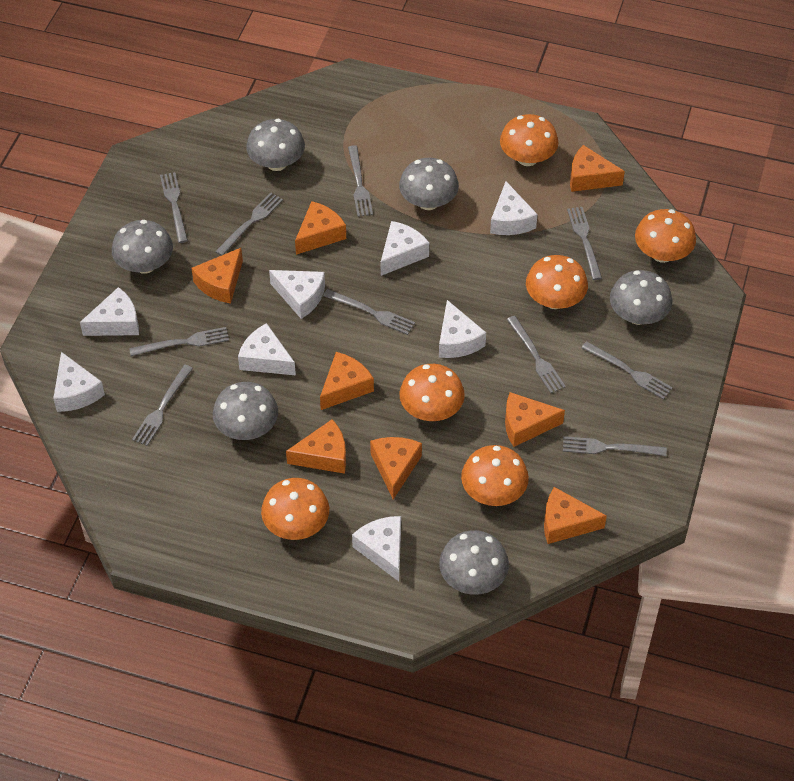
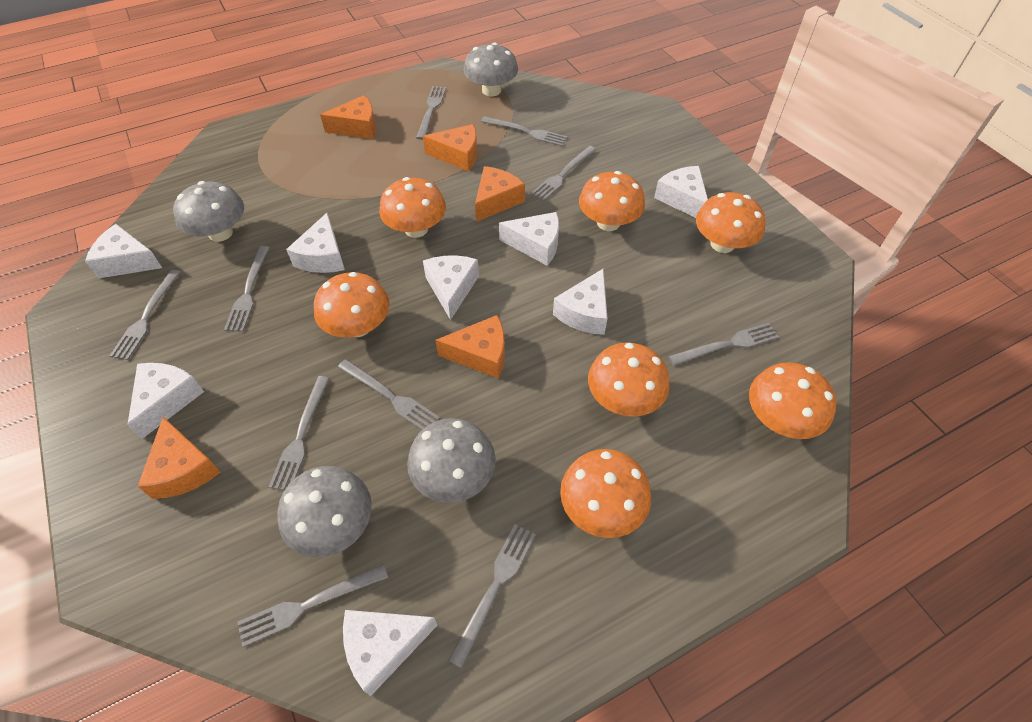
grey mushroom: [112,220,173,274] [213,382,278,440] [246,119,305,171] [399,158,459,210] [439,530,509,595] [610,270,672,325] = 6 -> [173,181,244,242] [277,466,372,557] [407,418,496,503] [464,43,518,96] = 4
orange cheese: [191,248,243,304] [286,419,346,474] [295,201,346,255] [320,352,374,410] [370,437,422,500] [505,392,565,447] [544,487,607,544] [570,145,625,192] = 8 -> [138,417,220,499] [320,95,376,139] [423,124,477,171] [435,315,505,379] [475,166,525,222] = 5
orange mushroom: [261,478,329,540] [399,364,465,421] [461,445,529,506] [500,114,558,166] [526,255,588,309] [635,209,696,263] = 6 -> [314,272,390,338] [379,177,446,238] [560,449,651,538] [579,171,645,231] [588,343,670,417] [696,192,766,253] [749,362,837,439] = 7

